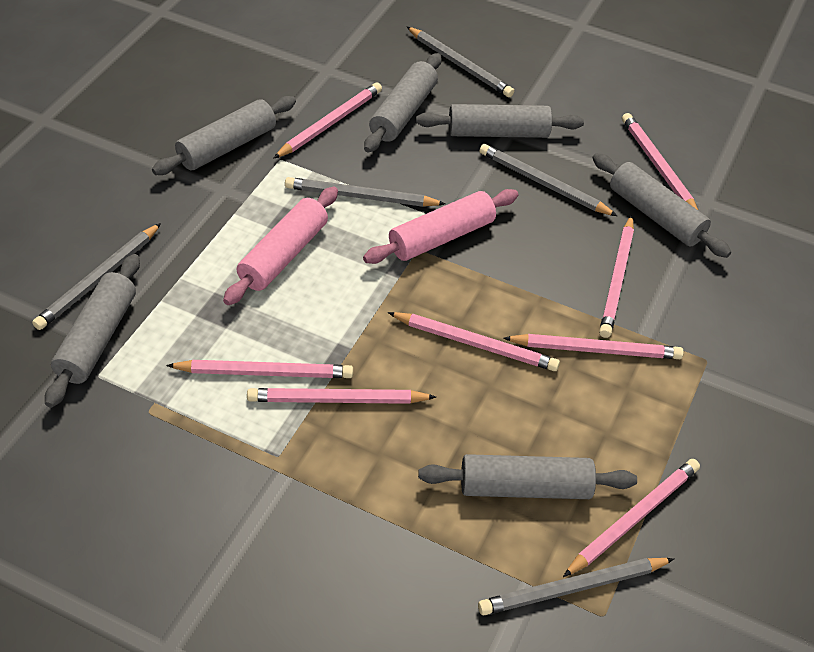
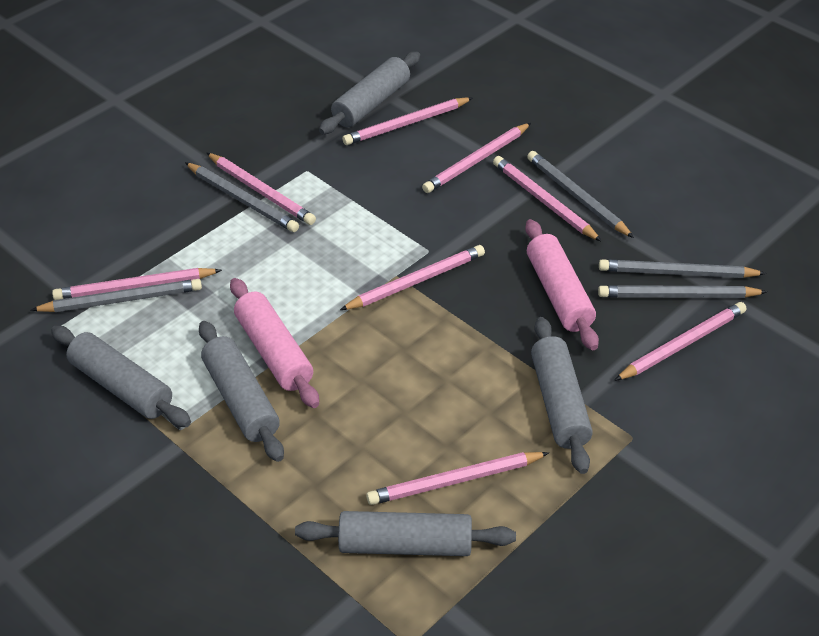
grey rolling pin: [45,254,140,408] [152,96,296,175] [364,53,441,153] [416,104,584,138] [418,454,637,499] [593,153,731,258] = 6 -> [51,326,191,427] [199,321,284,462] [295,511,516,556] [319,52,420,134] [531,317,593,474] = 5

